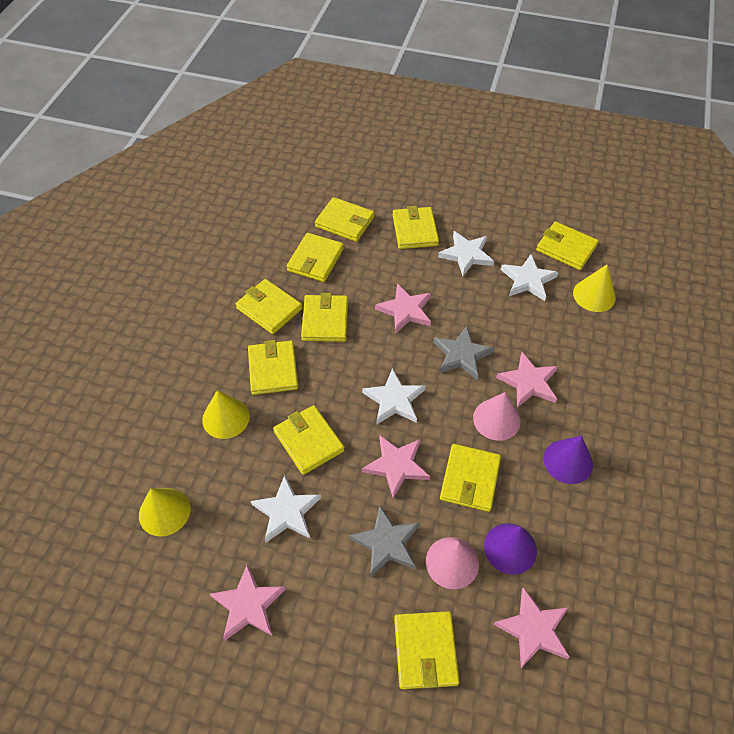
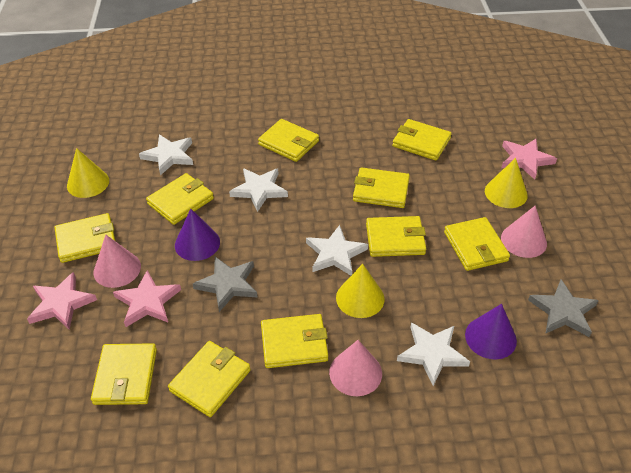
pink cone: [426,537,479,589] [473,392,521,441] = 2 -> [93,235,141,288] [329,340,382,396] [501,206,547,258] = 3
pink star: [210,564,286,640] [362,435,430,498] [375,283,431,334] [493,587,570,668] [496,352,558,407] = 5 -> [27,272,97,330] [113,270,181,327] [501,139,557,179] = 3

